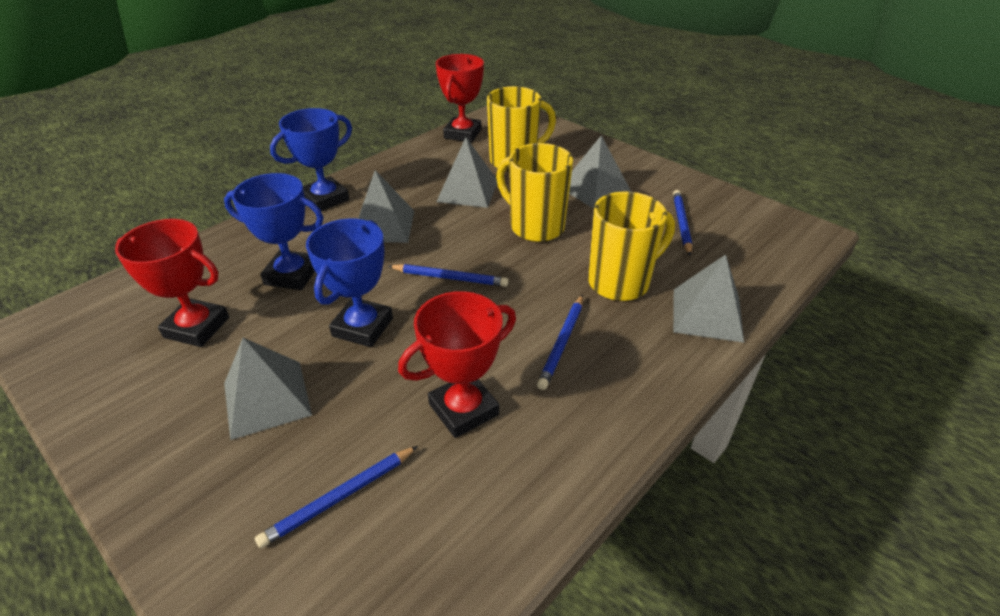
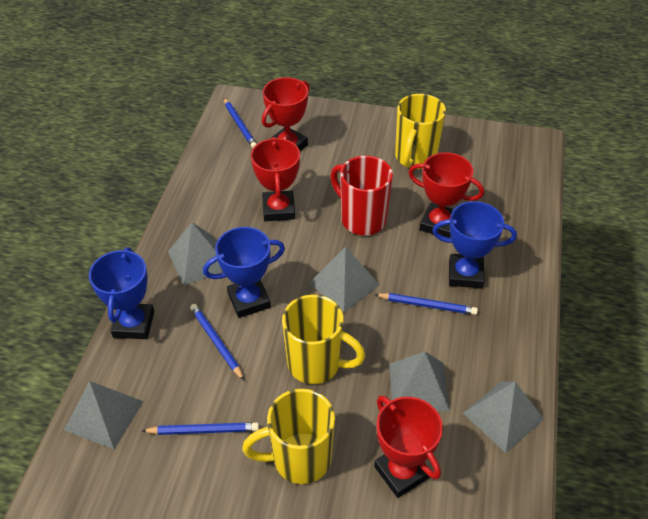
red mug: none = 0 -> [330,156,393,235] = 1
red trophy: [115,219,229,347] [398,291,516,438] [436,54,484,142] = 3 -> [251,137,300,221] [262,77,310,151] [374,396,443,498] [408,152,484,238] = 4

